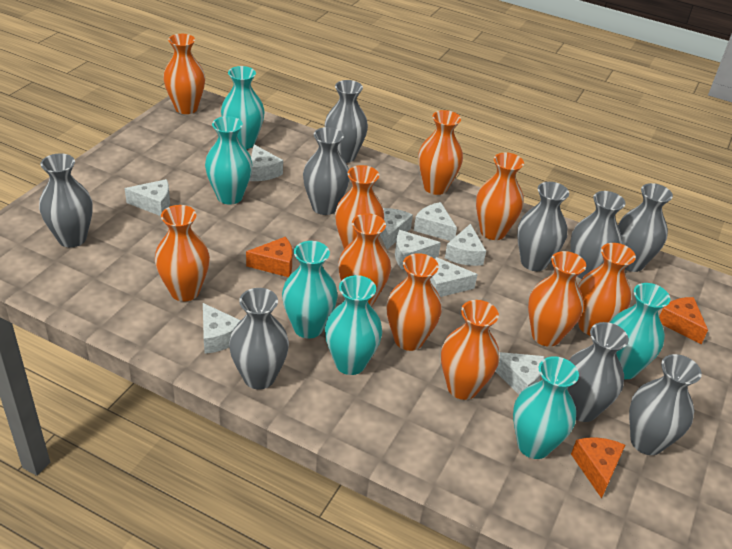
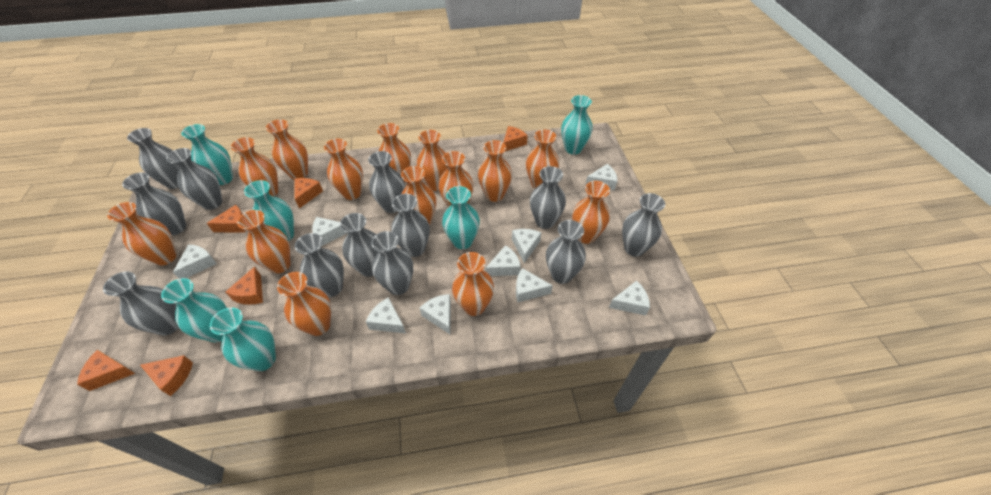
grey vase: [39,153,93,247] [229,288,289,390] [303,127,349,215] [325,80,368,163] [517,182,569,271] [567,322,629,422] [570,191,625,279] [618,183,673,272] [629,354,702,455] = 9 -> [103,271,179,336] [122,173,186,235] [127,128,179,189] [166,148,222,210] [295,233,344,297] [340,213,378,277] [368,151,405,213] [371,231,413,295] [391,194,430,257] [530,166,566,229] [546,220,586,284] [622,193,665,257] = 12
orange cheese: [246,237,293,277] [571,437,625,499] [659,297,708,344] = 3 -> [77,350,135,391] [140,355,193,396] [207,205,246,233] [226,267,263,305] [294,178,323,208] [503,126,528,152] = 6
orange vase: [155,205,210,302] [163,34,205,114] [335,165,384,249] [338,213,391,306] [386,253,442,351] [418,110,463,195] [441,300,500,400] [476,152,524,240] [528,251,586,347] [578,243,636,336] = 10 -> [107,202,177,266] [231,137,278,196] [237,210,291,274] [266,119,308,179] [277,272,331,336] [324,139,363,200] [377,123,411,182] [401,166,436,225] [417,130,447,191] [439,151,474,207] [452,252,494,316] [478,140,512,202] [526,129,559,189] [572,181,610,244] = 14

